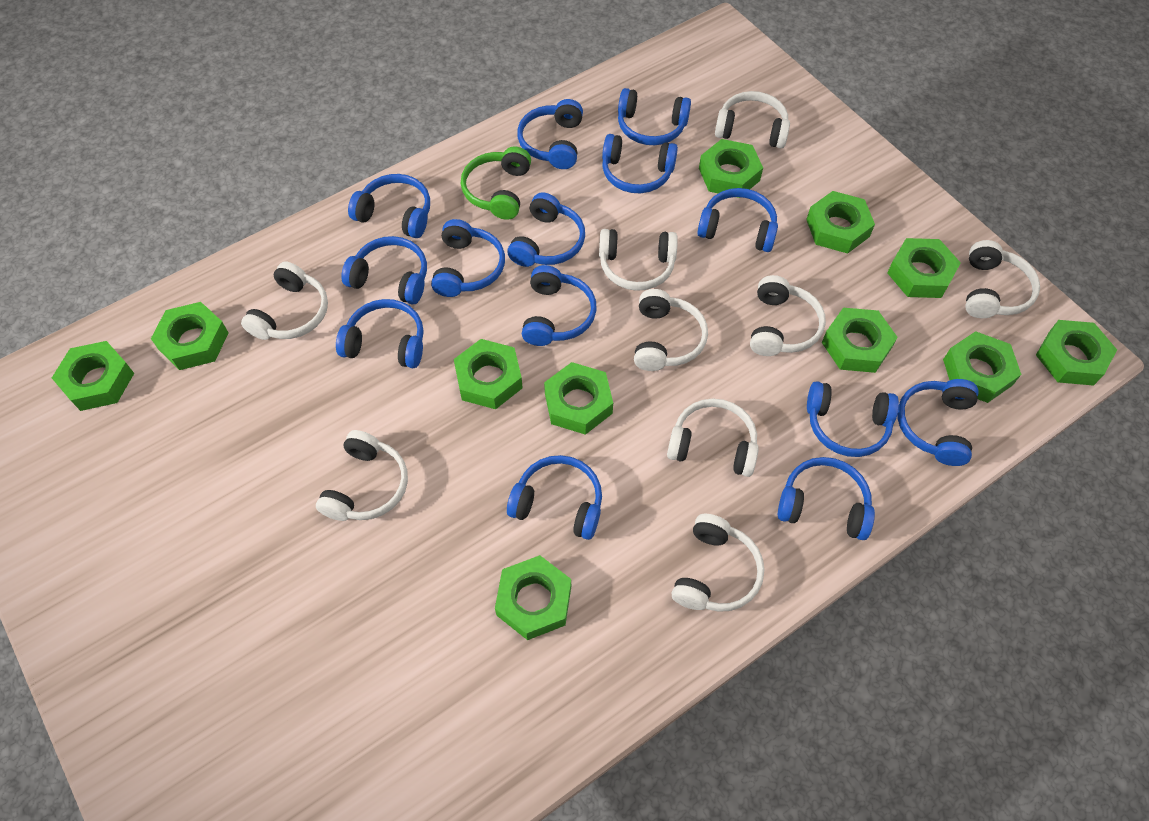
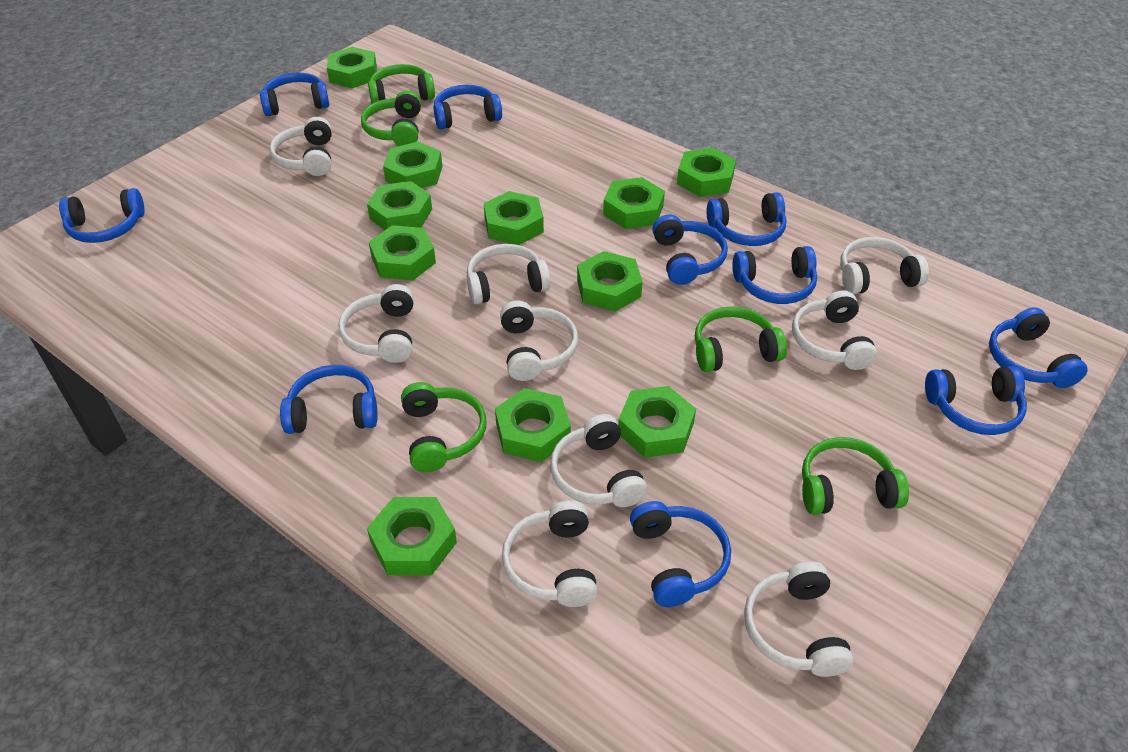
blue headphones: [336,299,423,368] [341,236,427,304] [348,174,430,238] [431,219,505,297] [507,192,585,267] [507,455,602,540] [517,99,583,169] [522,265,597,346] [602,134,678,193] [618,88,691,145] [697,188,778,252] [778,457,875,540] [807,381,899,457] [897,379,978,466] = 14 -> [59,188,145,243] [260,72,329,116] [280,365,378,434] [434,85,502,129] [630,501,731,607] [652,215,728,285] [707,192,786,246] [732,246,817,304] [925,366,1027,435] [989,307,1088,388] = 10
green headphones: [461,147,531,220] = 1 -> [361,90,421,146] [368,64,435,104] [401,382,487,472] [695,306,787,372] [802,437,909,515] = 5

